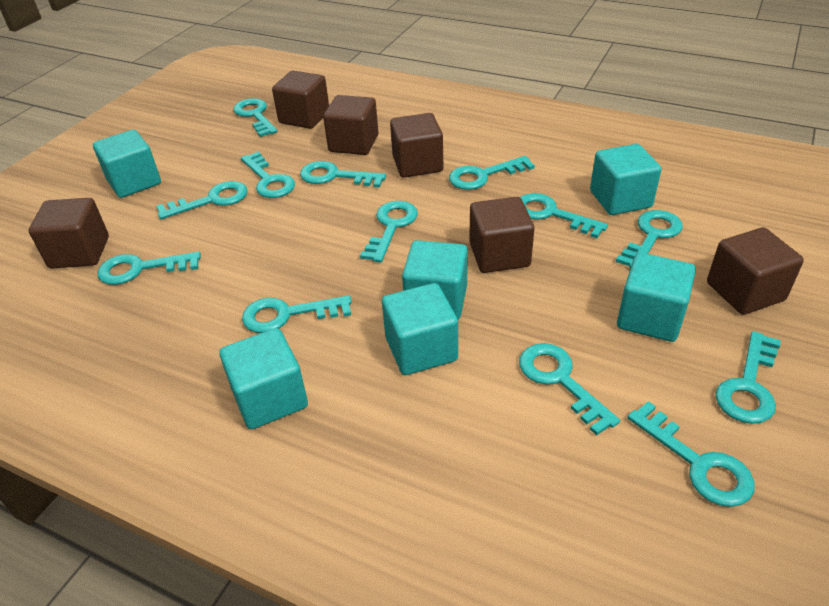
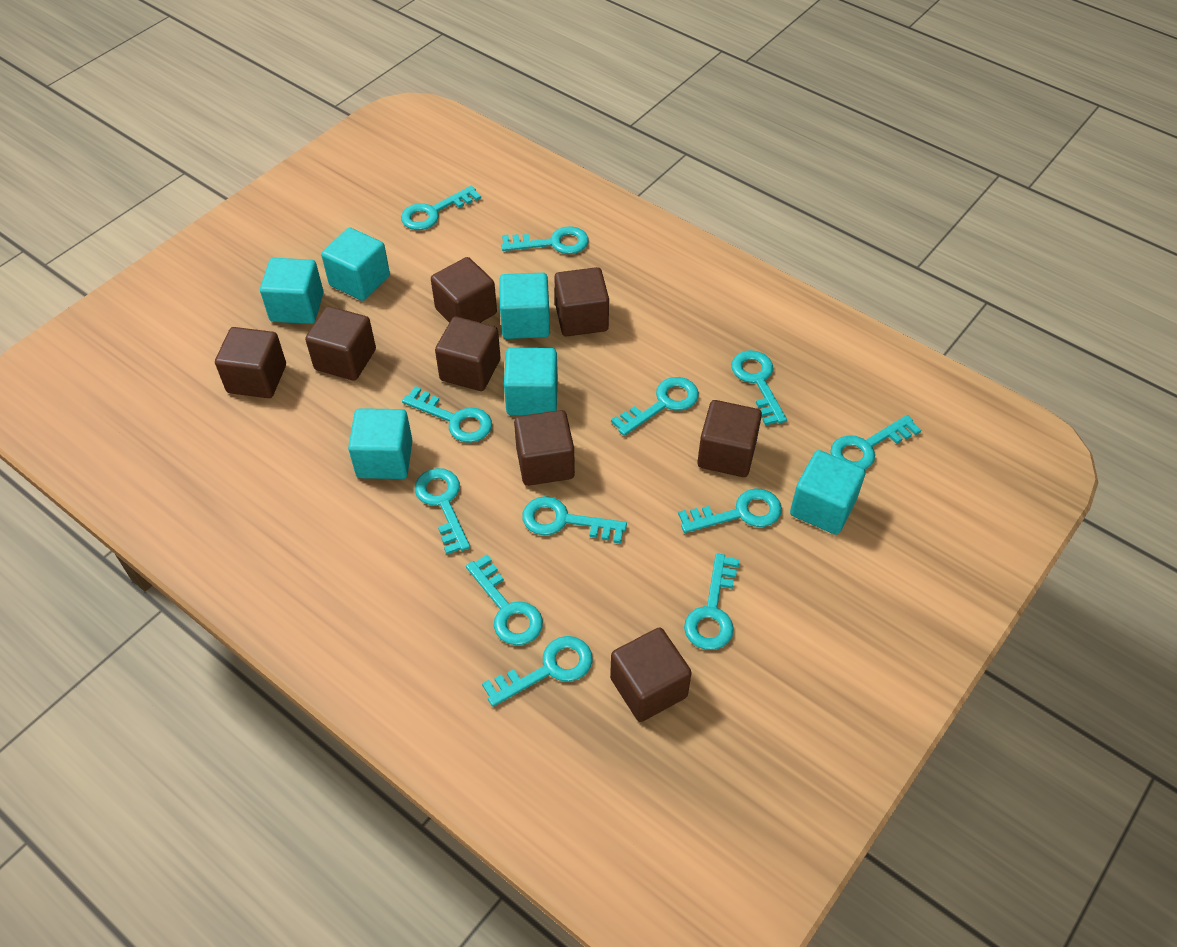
brown cube: [29,198,109,268] [272,71,329,129] [323,95,378,155] [390,113,443,178] [469,197,534,273] [707,227,804,315] = 6 -> [215,327,286,398] [305,306,376,381] [431,257,497,323] [435,316,501,391] [514,410,575,486] [554,267,609,337] [610,627,692,722] [697,400,762,477] = 8
turquoise key: [97,252,201,285] [156,181,248,219] [233,98,278,137] [241,152,295,198] [242,296,352,333] [300,161,386,188] [360,201,418,262] [449,156,535,190] [519,343,620,435] [520,193,608,238] [616,210,683,268] [627,401,755,507] [715,331,781,424] = 13 -> [401,186,481,230] [402,386,492,443] [415,468,470,555] [466,555,543,645] [482,636,593,707] [501,226,589,254] [522,496,627,544] [611,377,699,436] [678,489,782,533] [684,553,740,650] [731,350,787,426] [830,415,921,469] = 12

